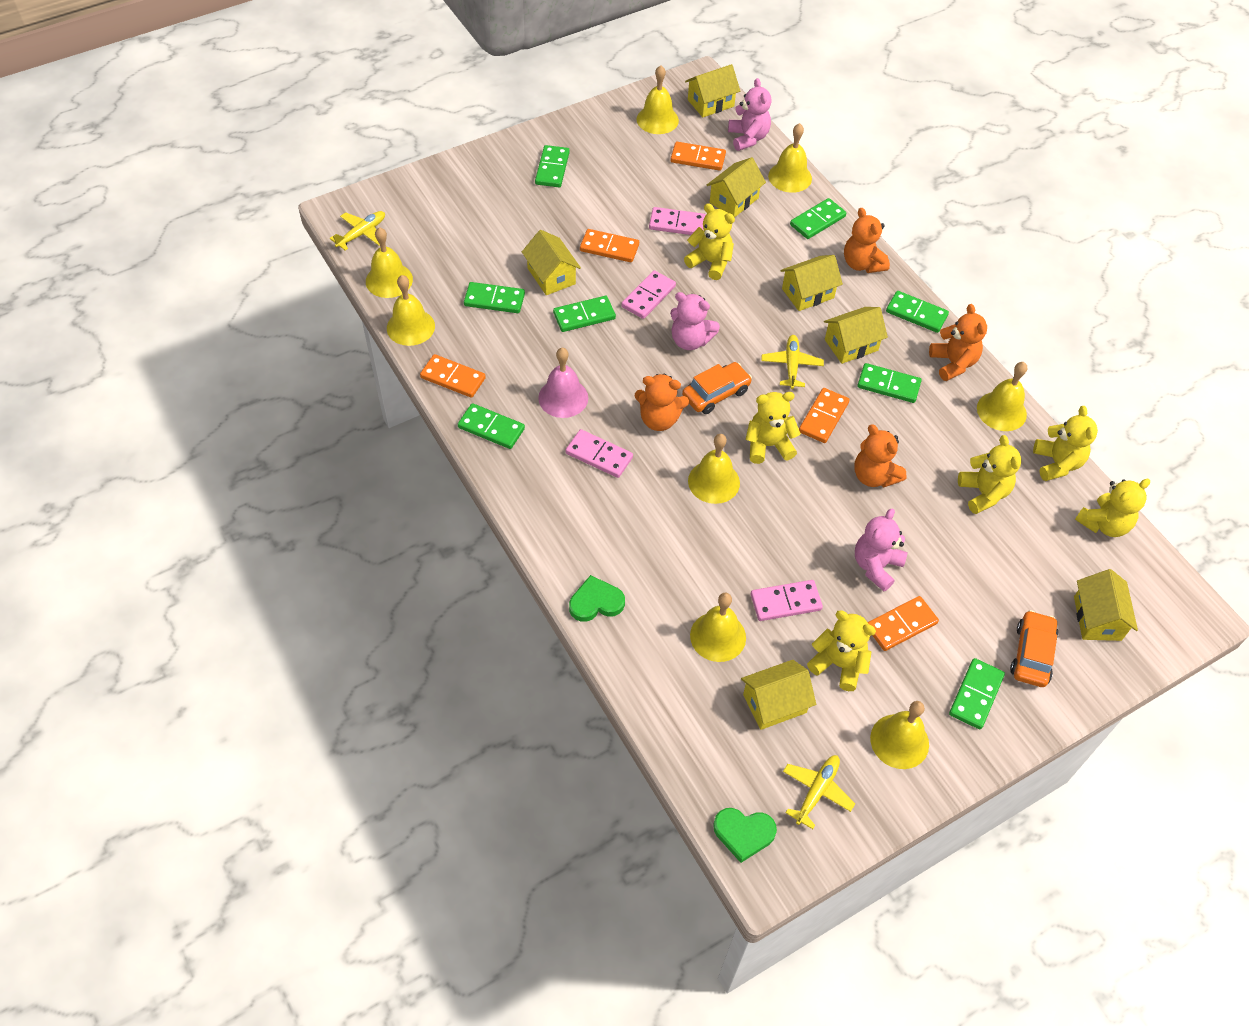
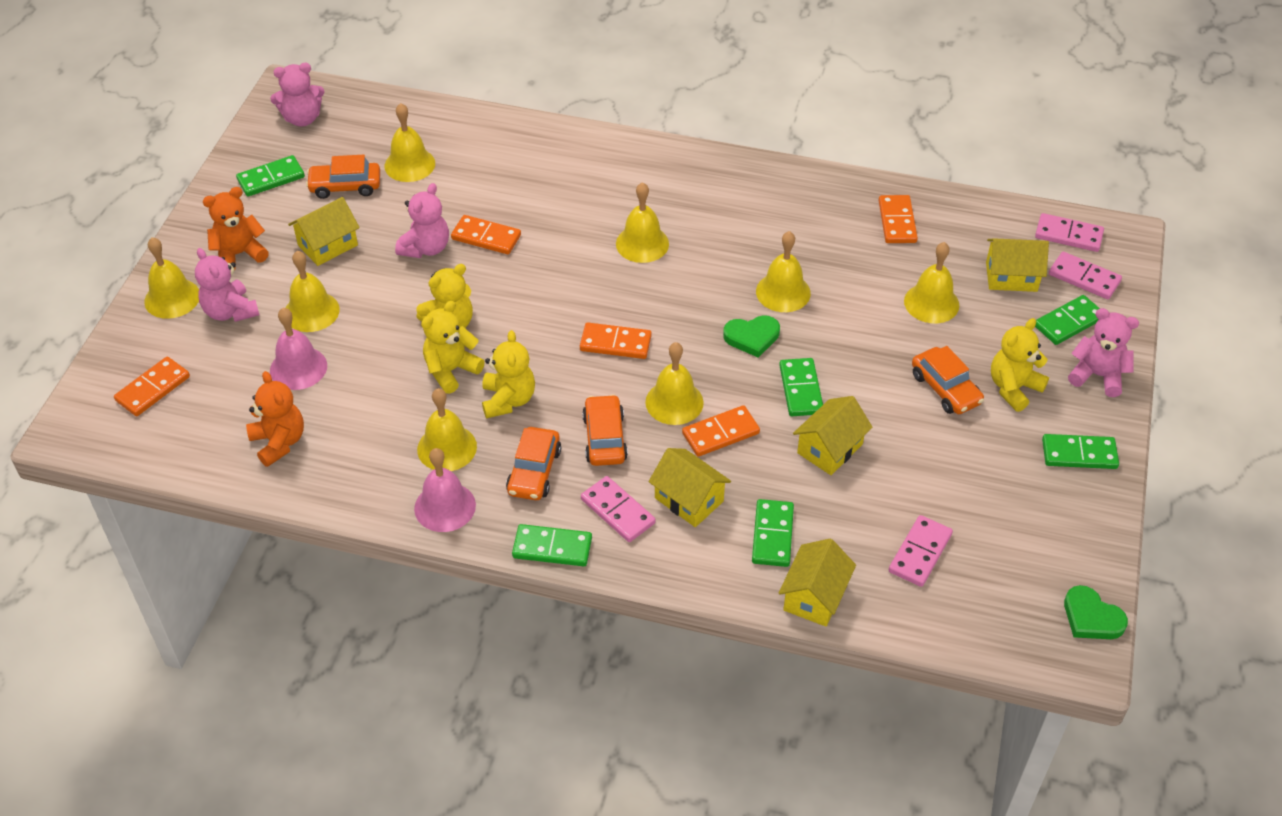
green domino: [458,403,525,449] [464,282,525,313] [535,145,570,187] [553,296,616,332] [790,198,846,239] [857,363,922,403] [886,291,949,333] [949,658,1005,729] = 8 -> [236,155,305,196] [512,524,592,566] [752,499,794,567] [779,358,823,416] [1035,295,1100,345] [1042,434,1119,469] = 6
orange car: [682,362,752,414] [1010,610,1058,687] = 2 -> [306,155,380,199] [506,427,561,500] [582,394,628,466] [912,346,984,414] = 4
orange teddy bear: [634,373,689,431] [844,208,890,273] [854,424,907,487] [929,304,987,381] = 4 -> [203,187,269,271] [246,371,304,467] = 2
pink bell: [538,348,588,418] = 1 -> [270,308,327,390] [414,448,476,532] = 2
pink teddy bear: [670,292,720,350] [728,78,772,151] [855,509,907,591] = 3 -> [195,248,259,322] [270,63,325,127] [395,183,449,258] [1068,308,1139,397] = 4
yellow house: [522,230,581,295] [685,64,740,117] [707,157,766,218] [741,660,816,730] [781,255,843,311] [824,307,888,364] [1074,569,1138,641] = 7 -> [288,197,360,266] [649,448,731,527] [779,539,856,627] [793,396,873,475] [986,238,1049,292] = 5
yellow plane: [330,211,385,251] [761,335,824,389] [783,755,855,829] = 3 -> none = 0
yellow teddy bear: [684,203,735,280] [745,392,801,464] [807,610,876,691] [958,435,1021,514] [1033,406,1098,481] [1075,479,1150,537] = 6 -> [416,264,473,328] [421,301,485,394] [482,330,535,419] [991,318,1049,412] = 4

